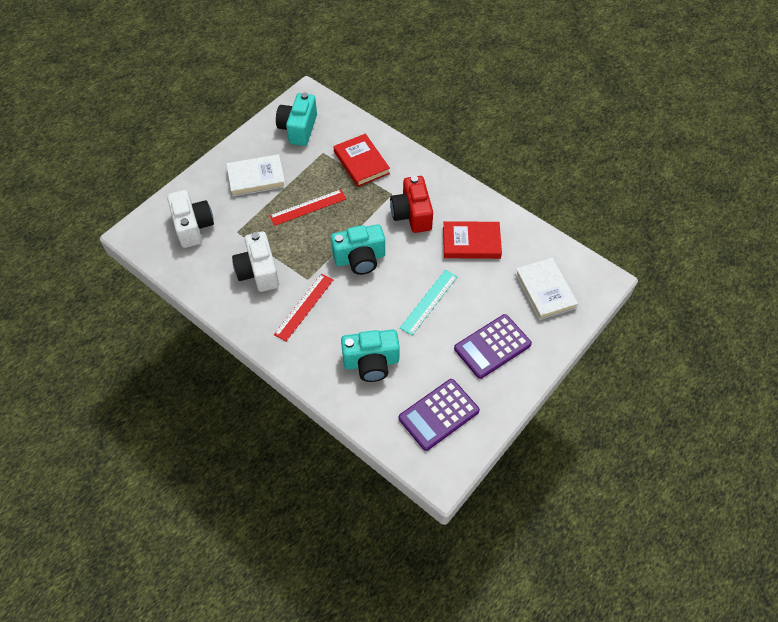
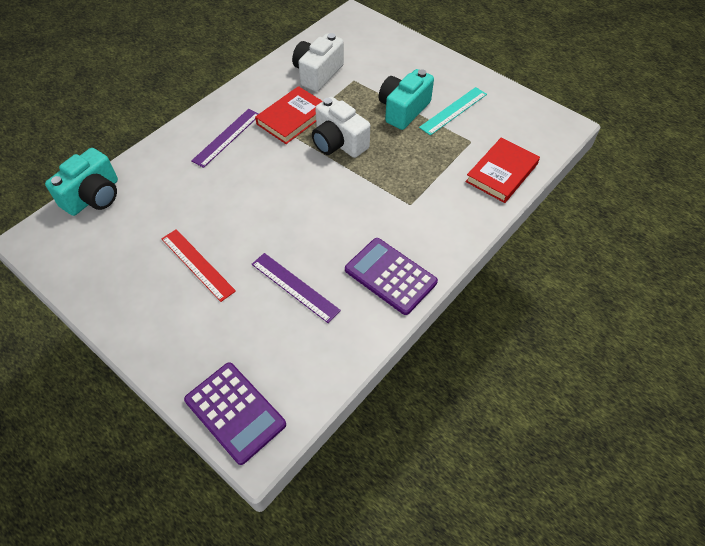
purple ruler: none = 0 -> [191,109,259,168] [252,253,341,323] = 2
red camera: [390,176,433,233] = 1 -> none = 0
red ruler: [269,189,346,226] [274,274,333,341] = 2 -> [161,229,236,302] = 1
turquoise camera: [276,92,317,146] [331,224,385,275] [341,329,400,382] = 3 -> [45,148,118,216] [379,69,434,130] = 2
white book: [226,154,286,197] [515,258,578,320] = 2 -> none = 0

